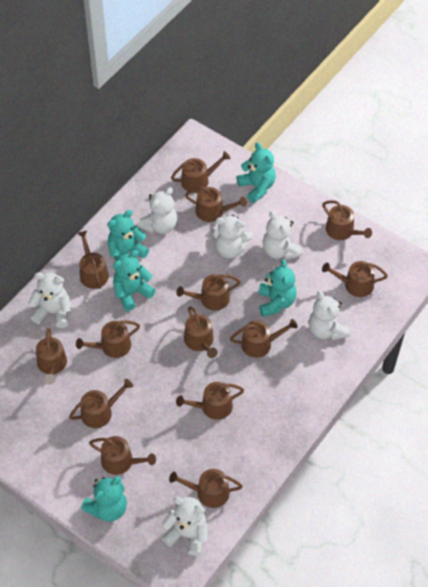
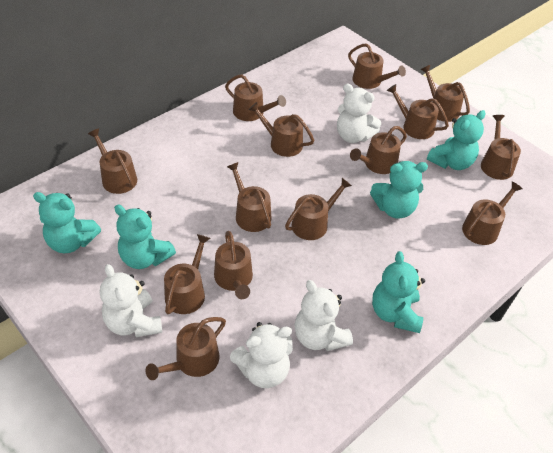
white teddy bear: [28,272,71,328] [137,187,177,234] [162,497,208,556] [211,215,253,259] [263,211,302,260] [309,291,350,340] = 6 -> [100,264,162,337] [230,322,293,388] [295,280,353,351] [337,84,381,143] = 4

